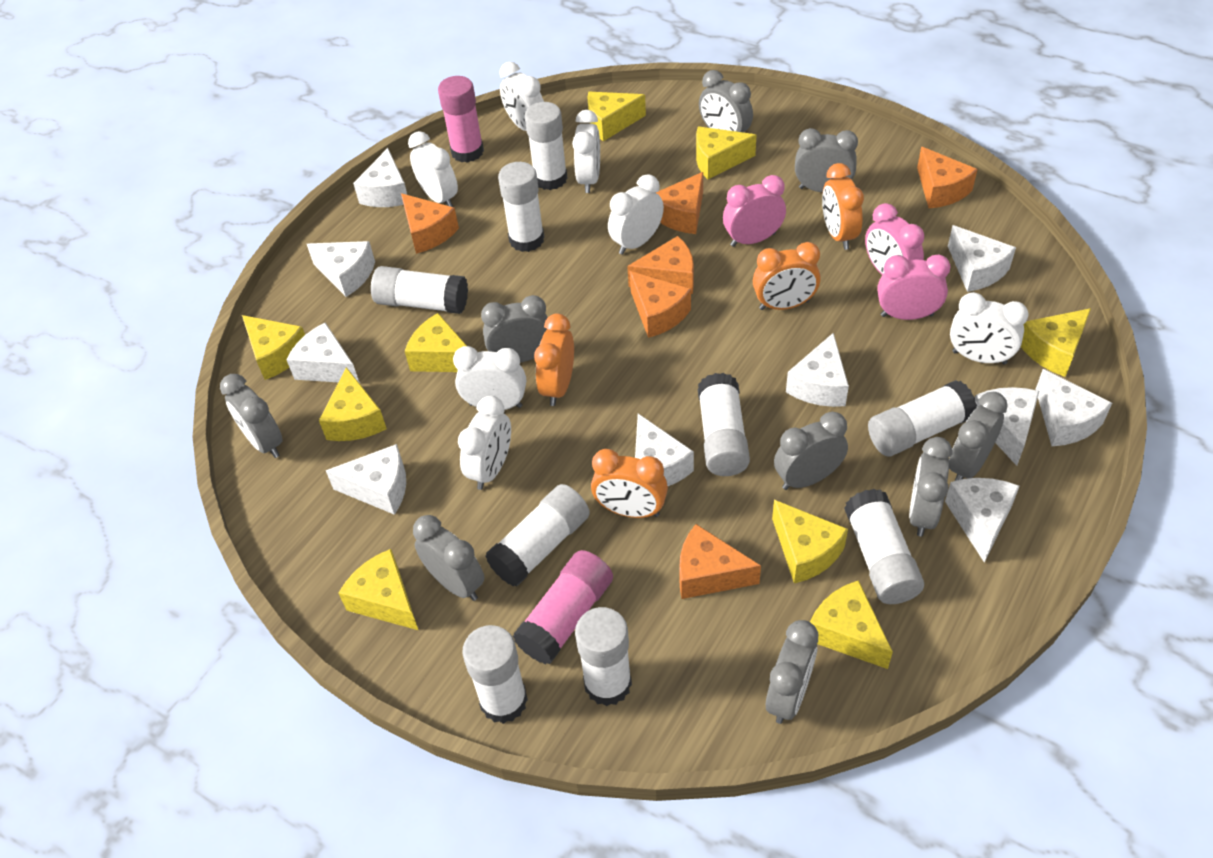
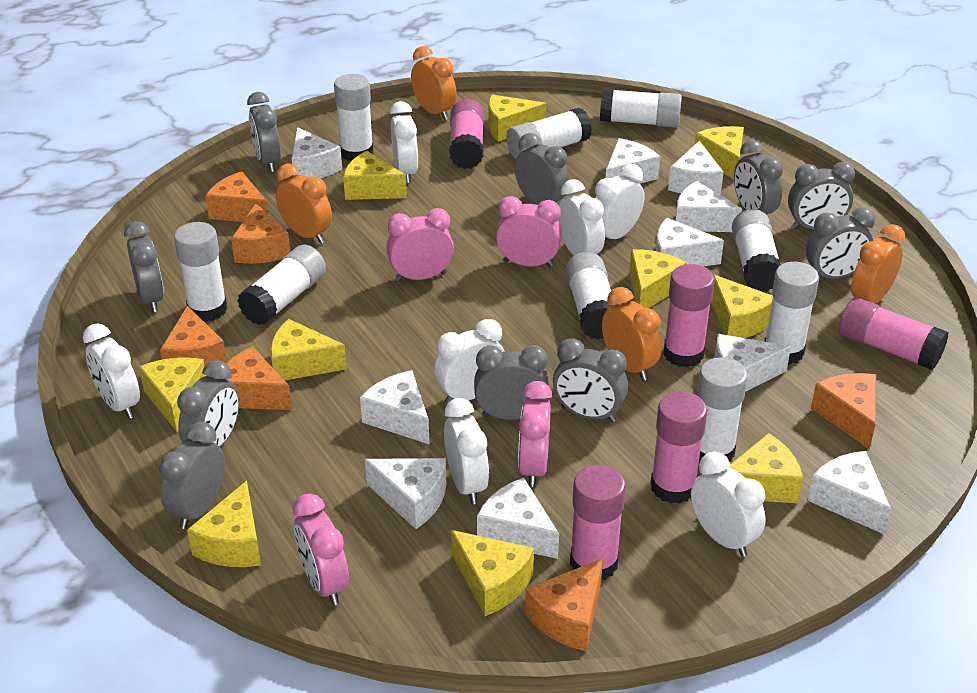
grey clock: [220,374,283,458] [413,515,484,601] [481,295,548,362] [699,70,753,133] [766,620,818,724] [774,412,848,490] [795,128,858,192] [909,437,952,537] [949,392,1008,481] = 9 -> [124,221,164,312] [159,422,225,529] [177,360,239,448] [247,92,281,172] [474,345,549,420] [515,133,570,205] [553,338,628,422] [734,140,783,215] [788,162,855,230] [806,207,875,279] = 10
pink clock: [723,175,786,247] [865,203,924,275] [877,255,950,320] = 3 -> [293,494,349,606] [386,208,454,281] [496,196,562,267] [518,381,552,487] = 4
pink glue stick: [438,76,484,163] [513,550,613,664] = 2 -> [449,99,484,169] [570,465,626,580] [650,392,707,503] [663,264,715,367] [839,297,949,370] = 5
yellow cheese: [242,315,305,380] [319,367,387,441] [339,549,418,630] [405,313,467,372] [588,92,646,141] [696,126,756,179] [772,500,848,583] [810,580,893,669] [1021,308,1091,377] = 9 -> [139,357,206,432] [187,481,261,567] [270,319,347,380] [343,151,407,200] [451,530,534,616] [489,95,546,142] [629,249,687,308] [695,126,744,179] [711,275,773,338] [729,433,803,504] = 10

